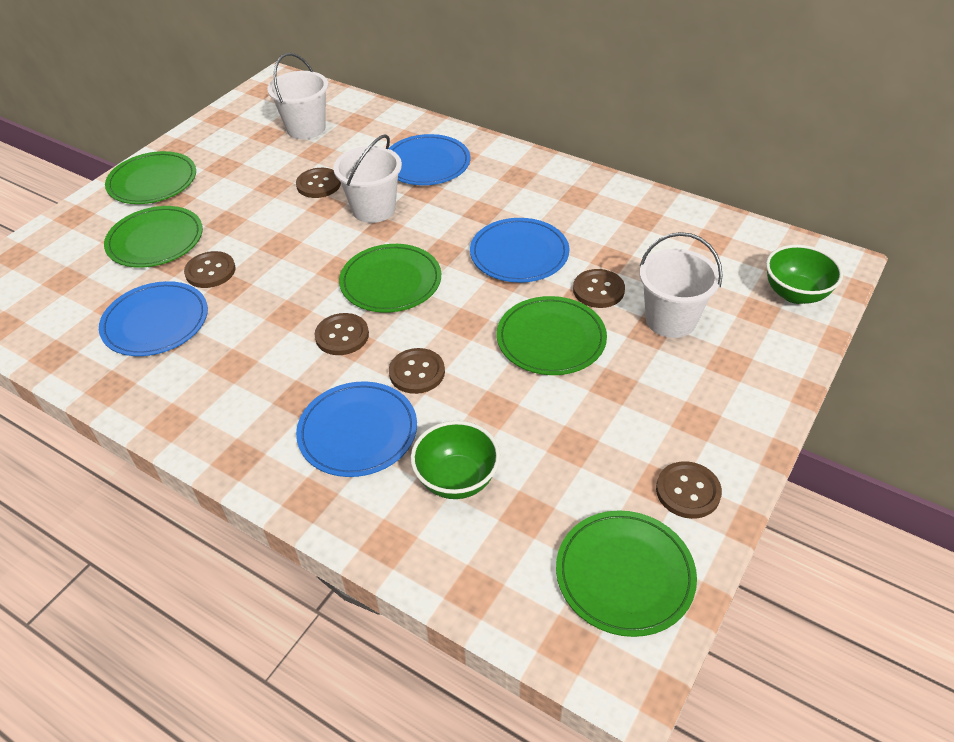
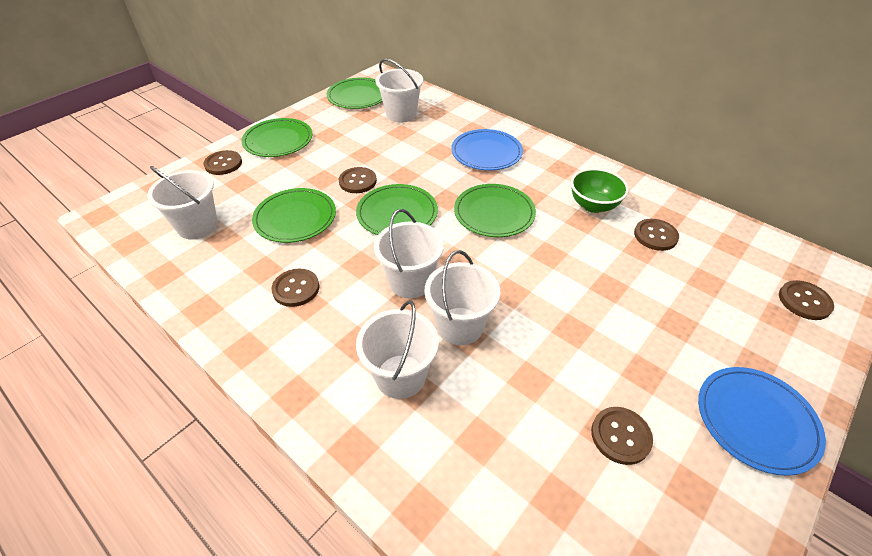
blue plate: [99,281,208,356] [296,381,417,477] [389,134,470,185] [470,218,569,283] = 4 -> [451,129,523,170] [698,367,826,476] = 2
green bowl: [411,421,500,499] [766,245,843,304] = 2 -> [571,168,629,213] = 1
white bucket: [267,53,328,139] [333,134,402,223] [640,232,723,338] = 3 -> [147,166,218,239] [356,300,439,399] [374,209,444,298] [375,59,423,123] [425,250,500,345] = 5

